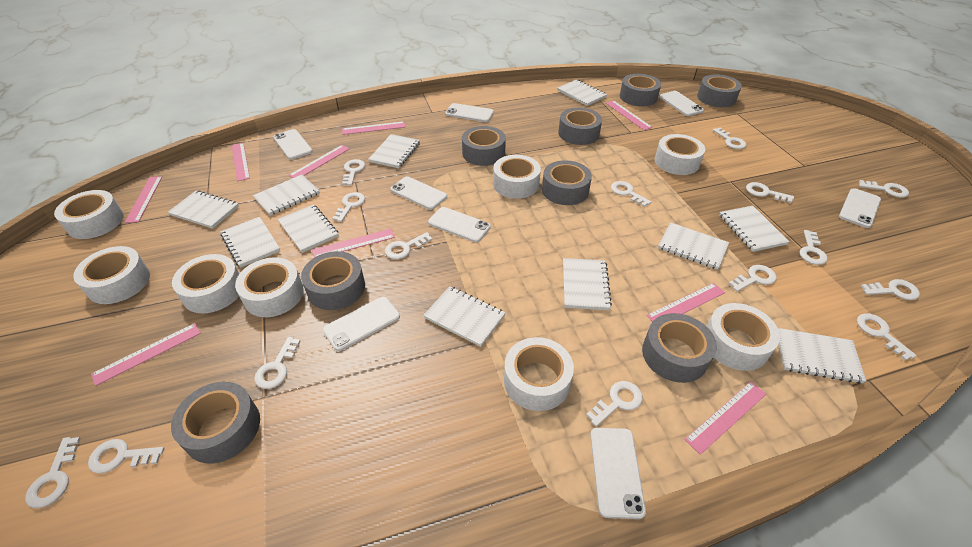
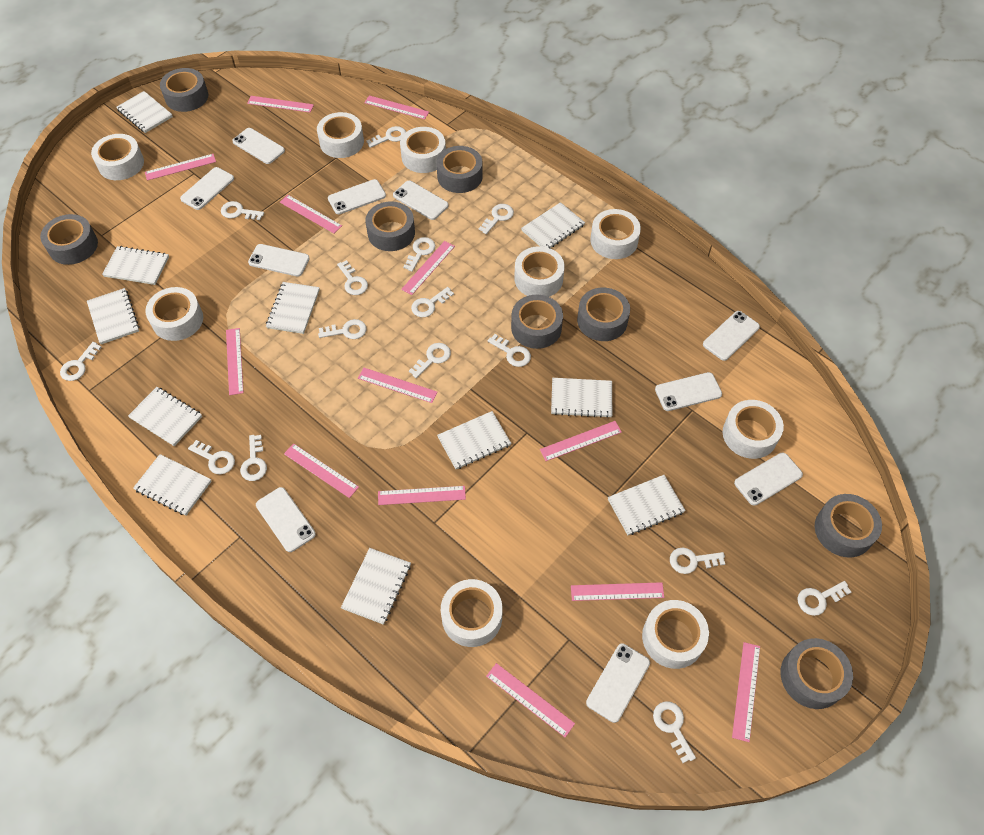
pink ruler: [91,323,201,386] [125,176,162,223] [232,143,250,181] [289,145,349,178] [312,229,395,258] [342,121,405,135] [606,100,652,130] [646,283,725,322] [685,382,766,455] = 9 -> [145,154,216,181] [226,328,244,395] [247,96,314,113] [280,195,342,233] [284,443,359,498] [358,368,438,403] [364,95,429,119] [378,486,466,505] [401,241,455,295] [486,663,575,737] [540,421,622,461] [571,582,664,601] [732,642,760,742] = 13
white phone: [273,129,313,160] [323,297,400,351] [390,176,447,210] [428,207,491,242] [445,103,494,122] [590,428,646,519] [660,91,704,116] [839,188,881,228] = 8 -> [180,167,234,210] [232,128,285,164] [248,244,310,277] [256,487,316,552] [328,179,386,214] [393,181,449,220] [586,644,650,723] [655,372,722,411] [703,311,760,361] [734,453,803,506] = 10
white tape: [54,190,124,239] [73,246,150,304] [172,254,239,313] [235,257,304,317] [493,155,541,199] [504,337,574,411] [655,134,705,175] [707,303,780,371] = 8 -> [91,134,144,180] [145,287,203,341] [317,112,364,158] [400,127,446,173] [441,579,503,647] [514,246,565,297] [590,209,641,259] [642,600,709,669] [723,400,784,459] = 9

